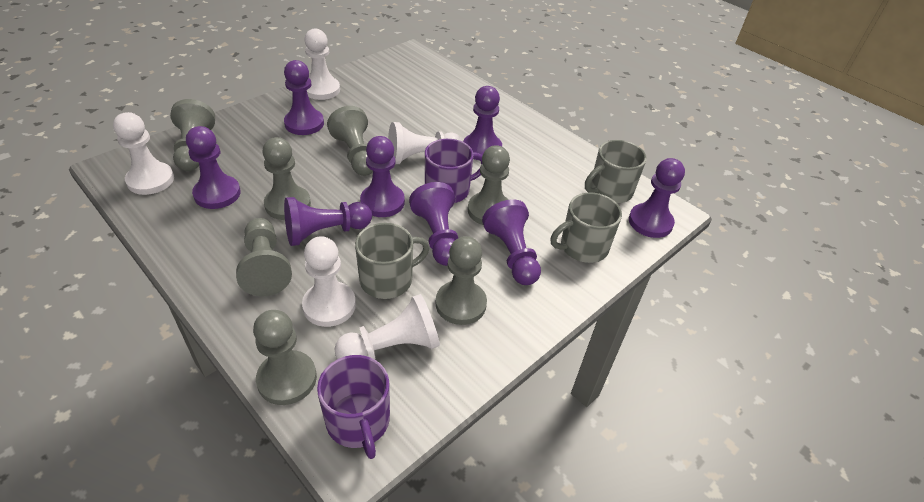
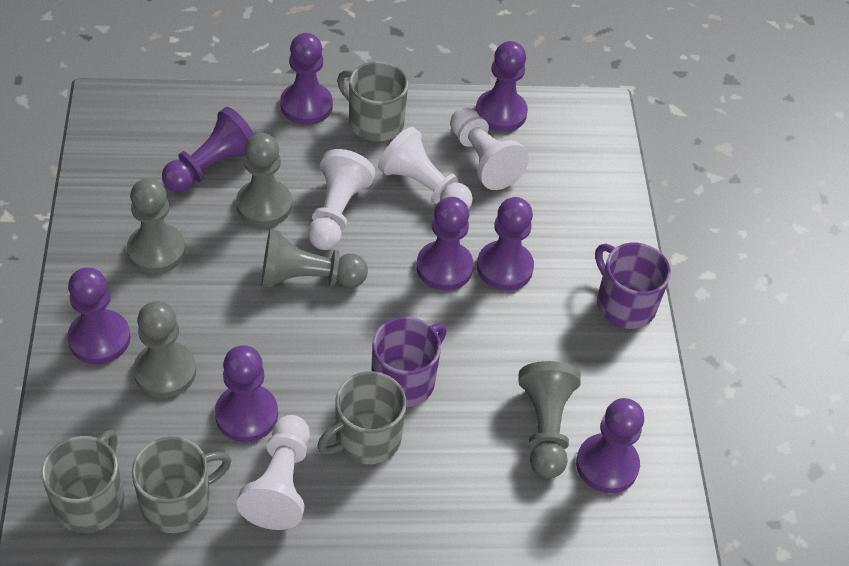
grey mug: [355,223,430,299] [551,193,622,263] [585,140,647,203] = 3 -> [41,430,124,533] [132,436,231,533] [317,371,407,464] [337,61,408,141] = 4
grey pawn: [170,99,215,171] [236,218,292,297] [253,310,317,405] [262,137,311,220] [327,106,373,176] [436,236,487,325] [468,145,510,225] = 7 -> [127,178,186,274] [133,301,196,398] [236,133,292,227] [261,229,368,289] [518,361,581,479] = 5
white pawn: [113,112,174,195] [302,236,356,327] [304,28,340,100] [334,294,440,359] [388,122,462,164] = 5 -> [237,415,310,530] [308,149,375,250] [378,127,473,210] [450,107,529,190] = 4

